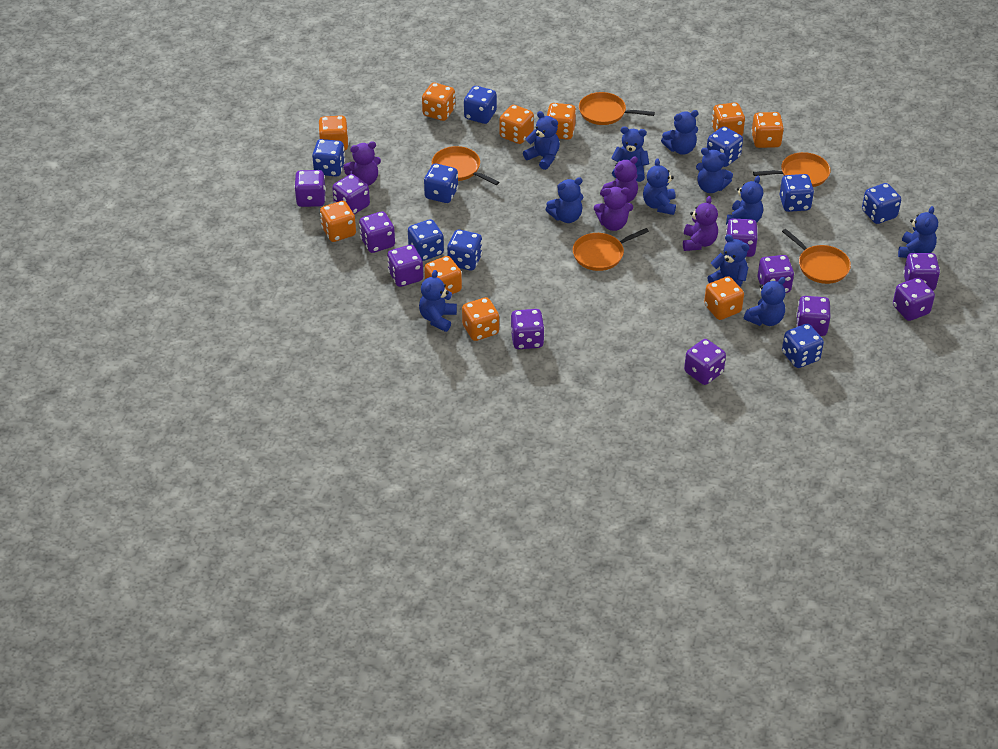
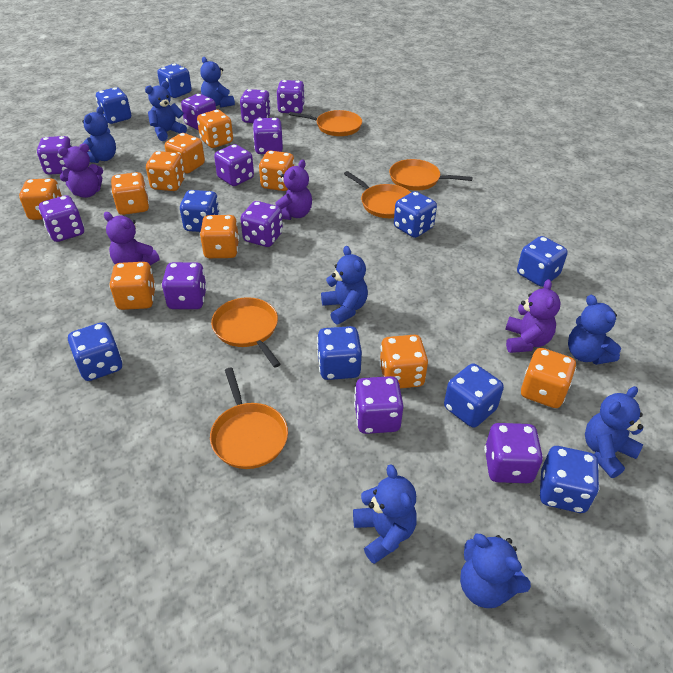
blue teddy bear: [419,270,457,332] [523,111,560,170] [545,177,583,223] [611,127,649,182] [643,158,676,215] [661,110,699,155] [696,148,733,193] [708,234,749,287] [726,176,763,225] [744,277,785,326] [898,206,938,258] = 11 -> [82,106,116,163] [145,81,187,141] [200,57,235,108] [321,246,368,324] [353,464,417,564] [460,534,531,608] [568,295,621,365] [585,386,643,478] = 8

